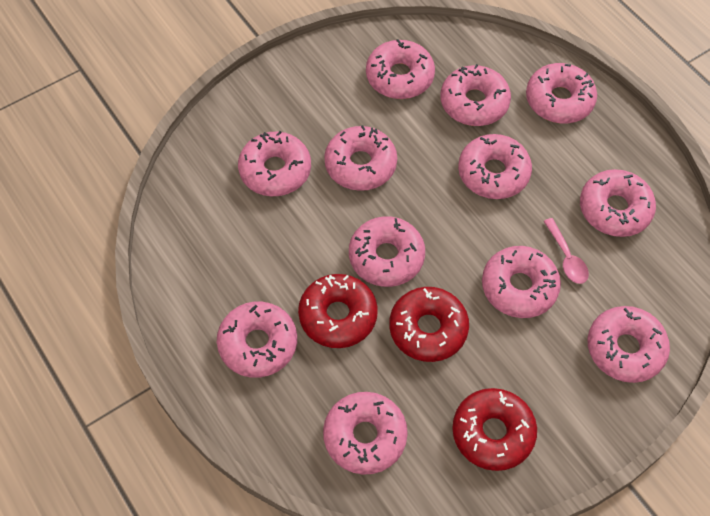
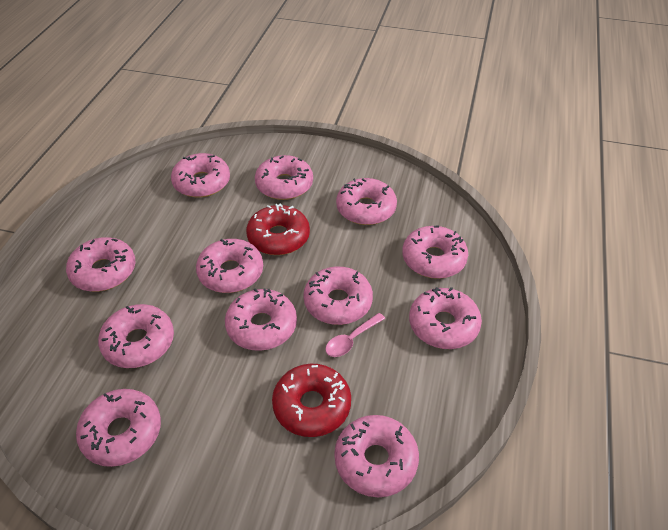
red donut: [298,274,378,348] [389,287,469,362] [452,388,537,471] = 3 -> [246,204,310,255] [272,364,351,437] = 2

